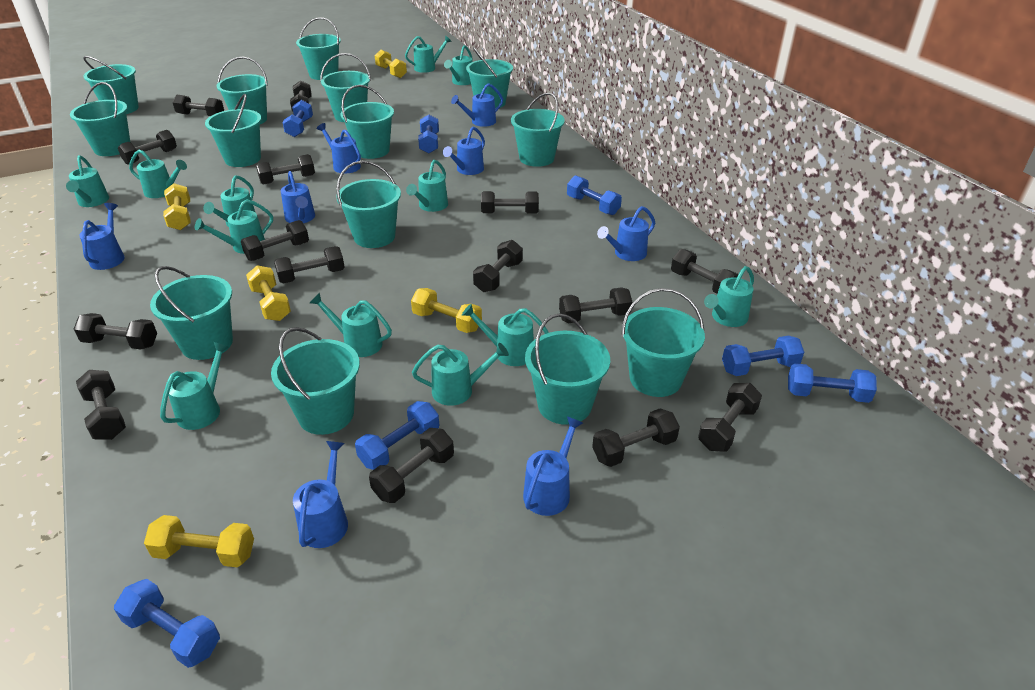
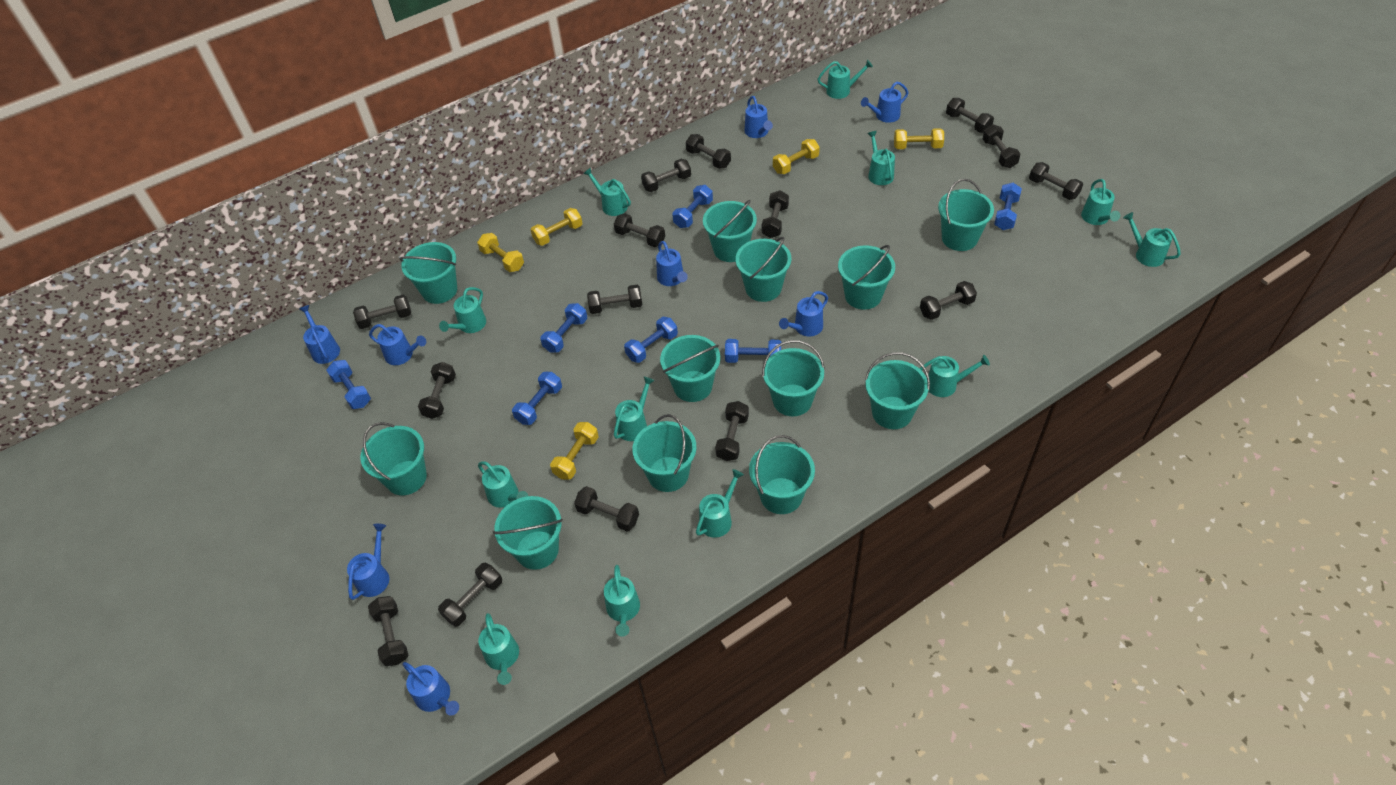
turquoise bucket: [70,82,130,156] [83,56,139,114] [150,266,233,360] [205,94,261,167] [217,57,268,124] [271,327,360,435] [296,17,341,80] [320,53,371,122] [336,161,401,248] [340,85,394,159] [466,47,513,109] [511,93,565,167] [525,313,610,425] [621,288,705,397] = 14 -> [361,422,427,495] [399,242,457,304] [493,496,563,570] [632,414,696,492] [660,335,720,402] [703,200,757,262] [735,237,791,302] [749,435,815,514] [762,340,825,416] [838,245,895,310] [865,352,930,429] [938,179,994,251] = 12

